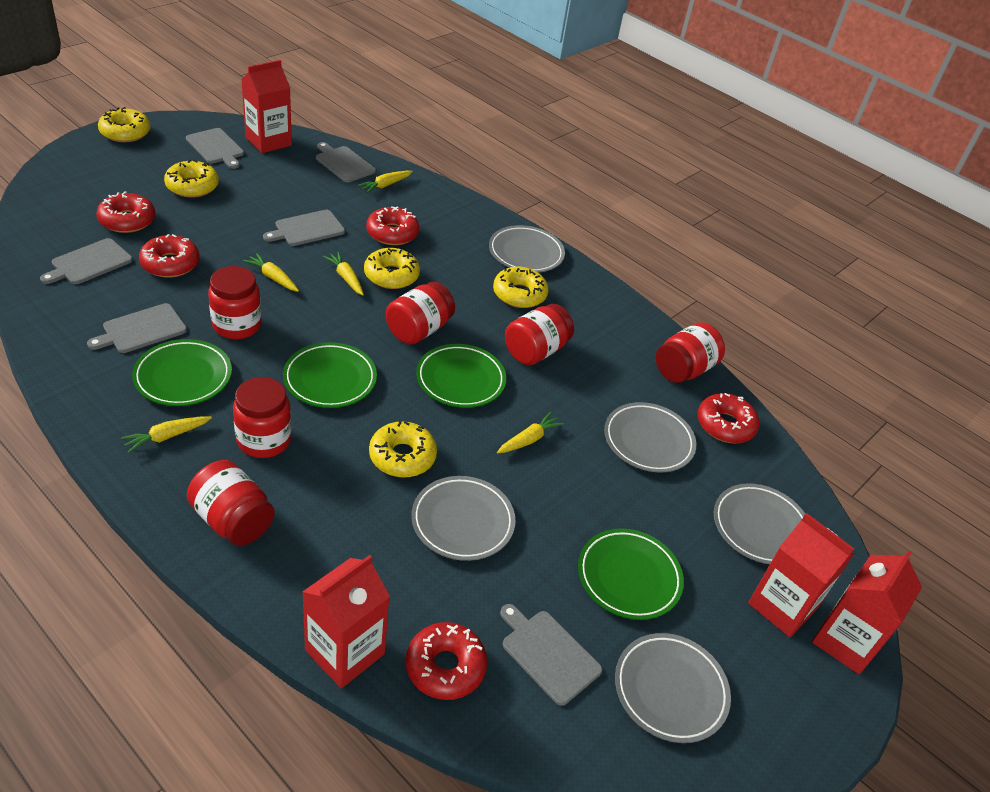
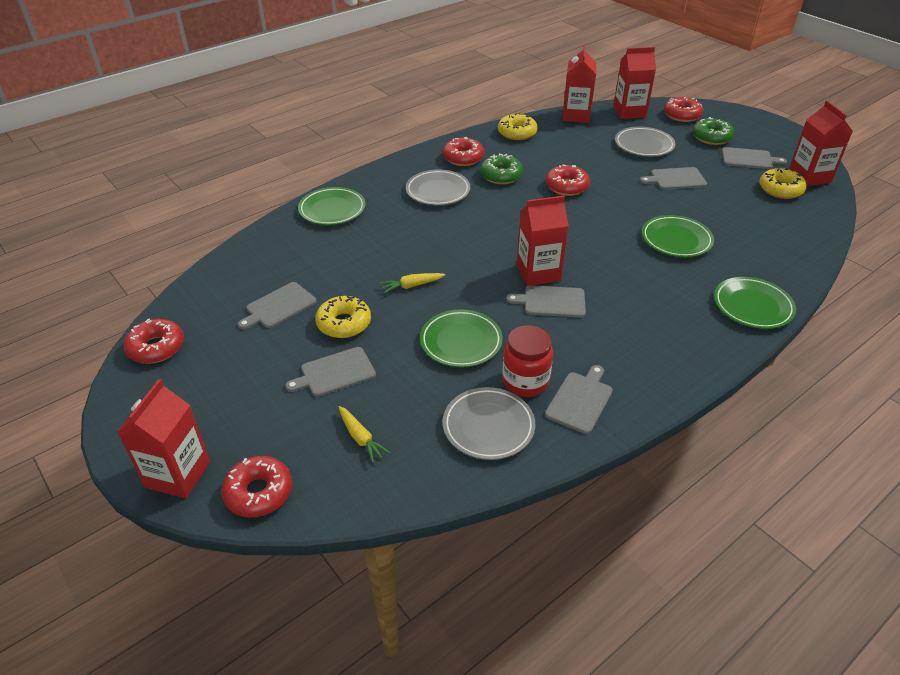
green donut: none = 0 -> [480,153,523,184] [692,117,734,145] = 2
grey plate: [411,476,516,561] [489,225,565,273] [604,402,696,473] [615,633,731,743] [714,483,805,564] = 5 -> [406,170,470,205] [443,387,535,460] [615,127,675,157] = 3
red carton: [241,60,292,153] [303,555,390,688] [748,513,854,637] [812,551,922,675] = 4 -> [117,379,210,498] [517,196,569,286] [562,45,596,123] [613,47,656,119] [789,100,853,186] = 5
red jar: [187,460,275,546] [208,266,261,339] [233,377,292,458] [386,282,455,345] [505,304,574,365] [656,322,725,383] = 6 -> [502,325,553,397] = 1
yellow carrot: [121,416,212,453] [243,253,299,292] [323,252,364,296] [357,171,413,193] [497,412,564,454] = 5 -> [339,406,390,463] [380,273,445,293] = 2
yellow donut: [98,107,151,142] [164,160,219,198] [364,248,420,289] [369,421,437,478] [493,267,549,308] = 5 -> [315,296,371,338] [498,113,538,140] [759,168,807,199] = 3

